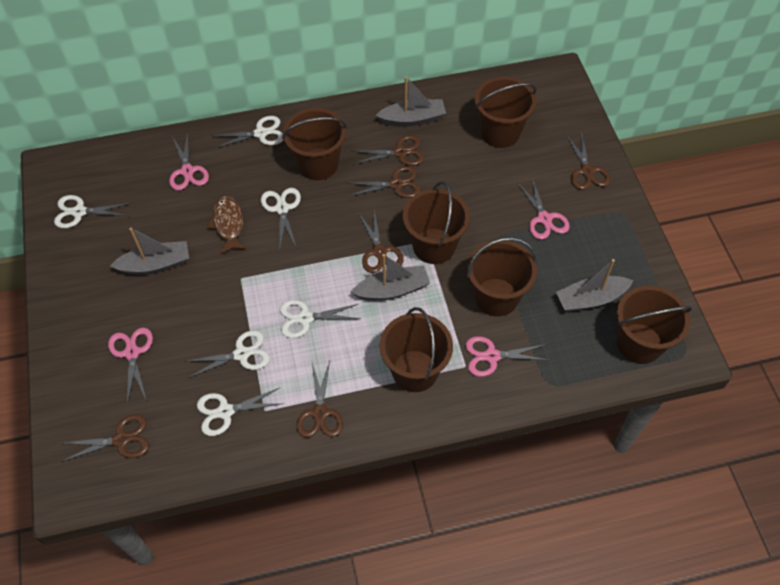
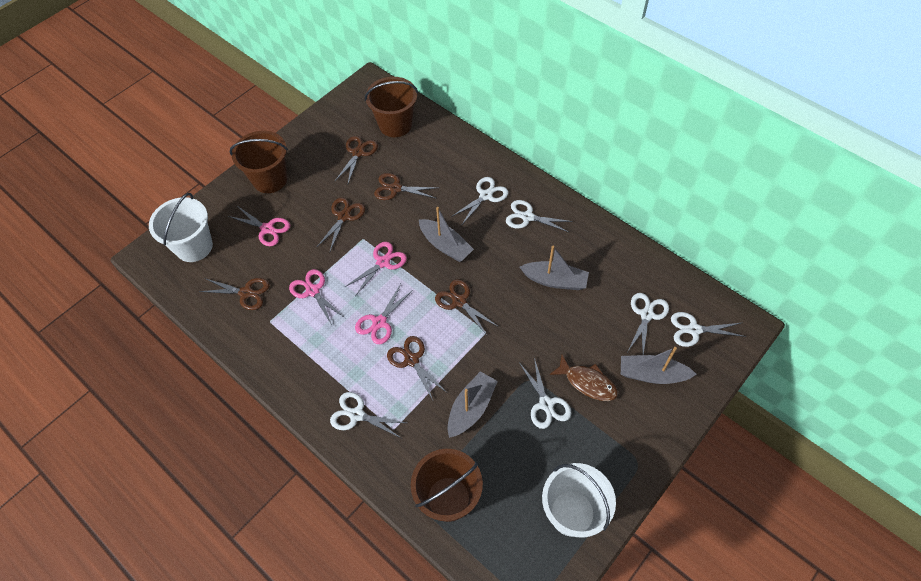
brown bucket: [282,108,347,180] [380,307,453,392] [403,181,470,264] [467,237,537,317] [475,77,536,148] [617,286,692,364] = 6 -> [230,131,288,193] [365,77,418,137] [411,449,483,522] = 3
white bucket: none = 0 -> [149,193,213,262] [542,463,616,538] = 2

